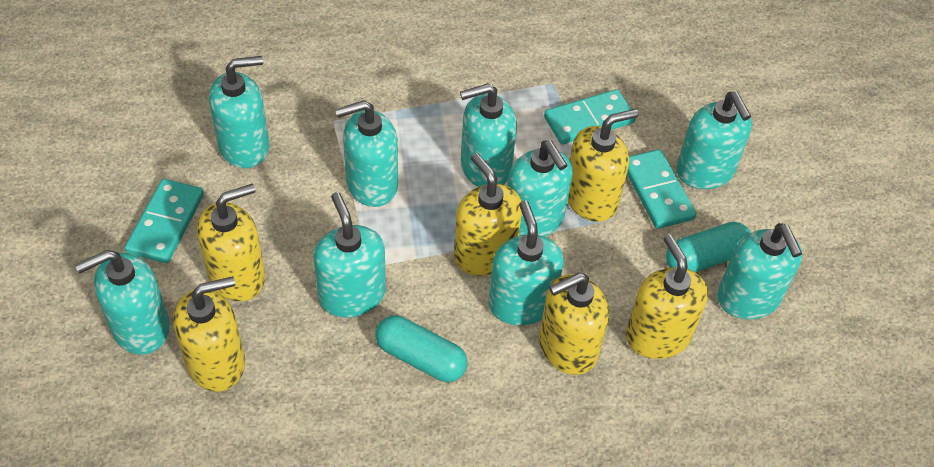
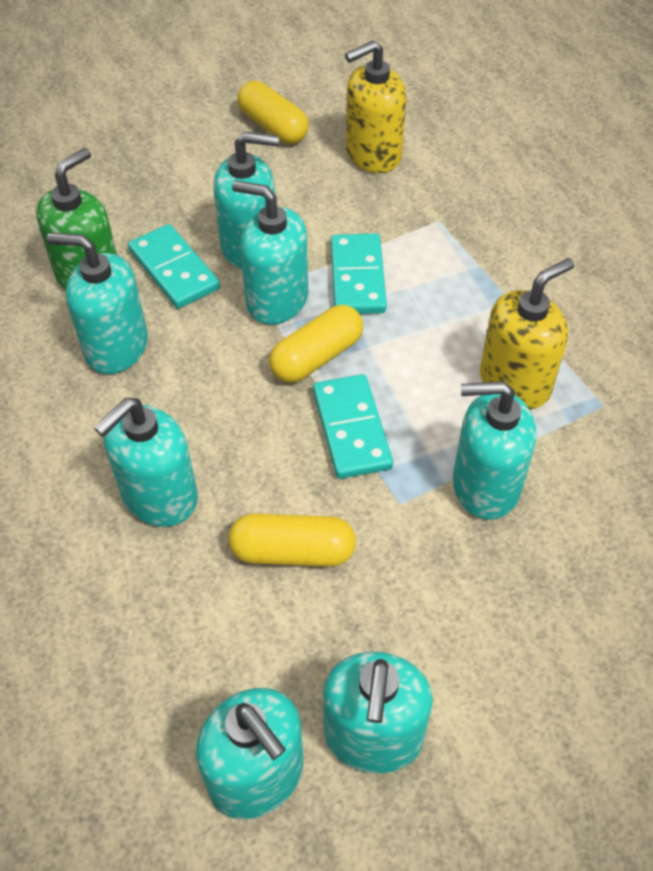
green soap dispenser: none = 0 -> [36,148,117,290] = 1
turquoise capsule: [375,315,467,382] [666,222,751,272] = 2 -> none = 0
turquoise soap dispenser: [75,250,170,355] [209,56,269,168] [313,192,386,318] [335,100,398,207] [460,83,517,187] [488,200,564,326] [507,140,573,237] [676,92,752,189] [717,223,802,319] = 9 -> [47,233,148,374] [94,398,198,527] [196,688,303,819] [213,132,279,269] [232,180,308,325] [323,652,433,773] [453,381,536,520] = 7
yellow capsule: none = 0 -> [229,514,356,567] [237,81,309,144] [269,305,363,383] = 3
yellow soap dispenser: [173,276,245,392] [197,184,265,302] [454,153,522,276] [539,272,609,375] [568,109,639,222] [626,234,708,359] = 6 -> [345,40,406,173] [480,258,574,410] = 2

